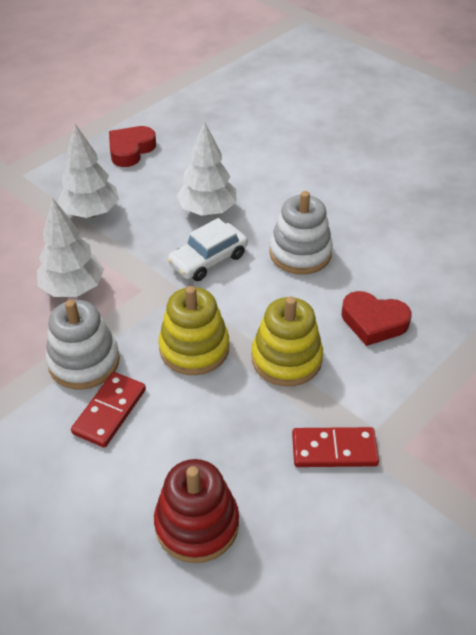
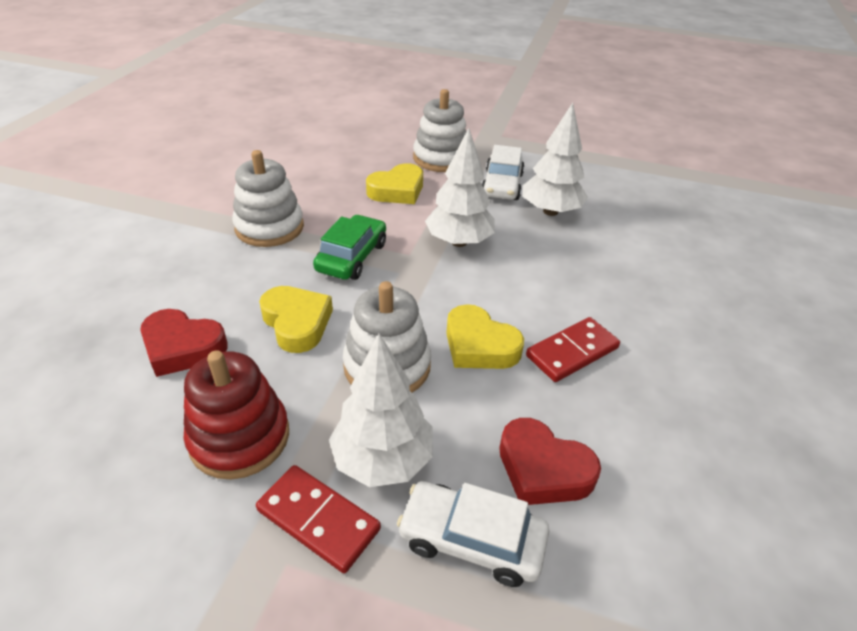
green car: none = 0 -> [313,215,386,280] = 1
white car: [167,218,248,281] = 1 -> [397,481,549,587] [482,145,525,200] = 2
white stacking toy: [46,299,120,389] [269,191,333,275] = 2 -> [232,150,304,247] [343,281,431,392] [413,89,467,172] = 3
yellow heart: none = 0 -> [259,286,333,353] [366,163,423,204] [446,304,524,369] = 3
yellow stacking toy: [158,286,229,375] [252,297,323,386] = 2 -> none = 0

